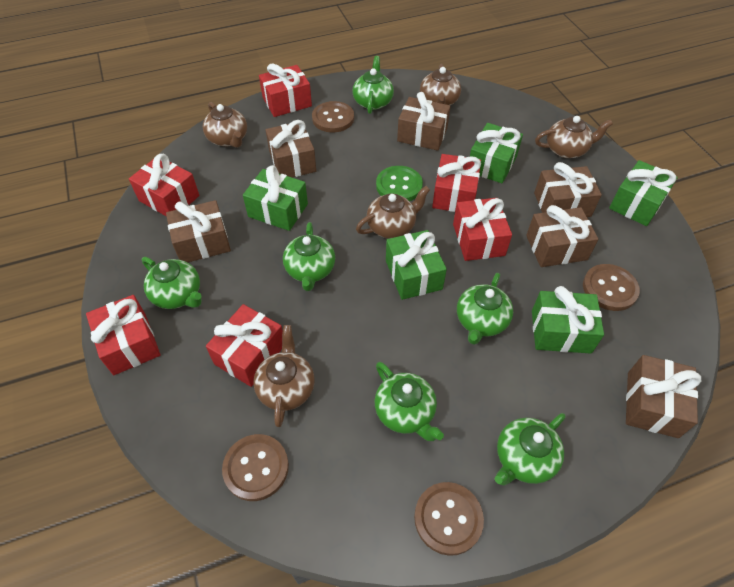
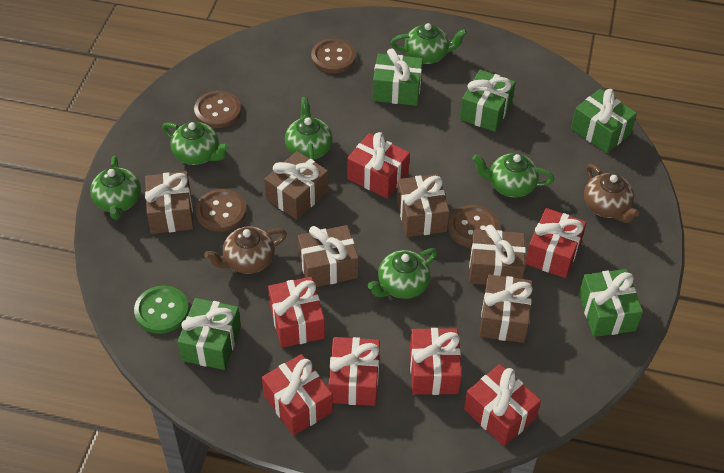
brown teapot: [203,102,247,148] [253,325,315,427] [356,186,430,239] [420,64,461,105] [535,116,613,158] = 5 -> [204,226,287,274] [584,164,639,223] = 2
red gift: [86,295,161,375] [129,154,199,217] [206,304,283,387] [259,63,312,117] [432,154,481,212] [453,198,512,261] = 6 -> [262,354,333,436] [268,277,325,348] [329,337,380,406] [347,132,410,199] [410,328,462,395] [464,364,541,446] [525,208,587,278] = 7

